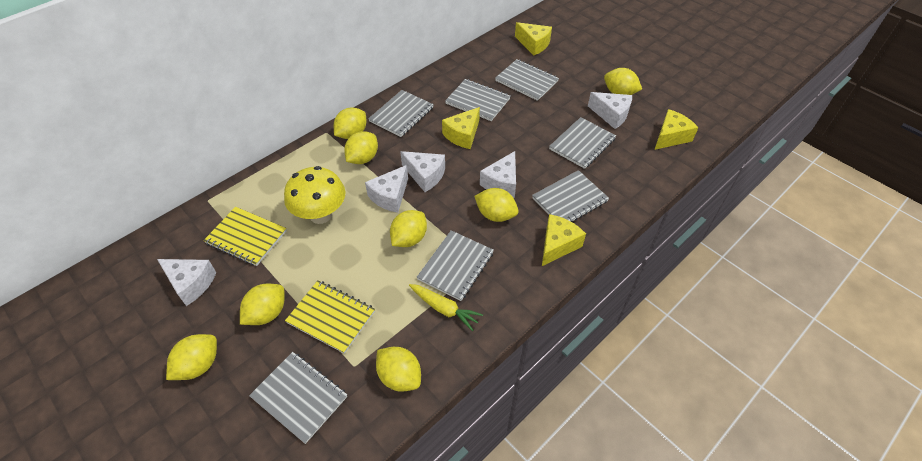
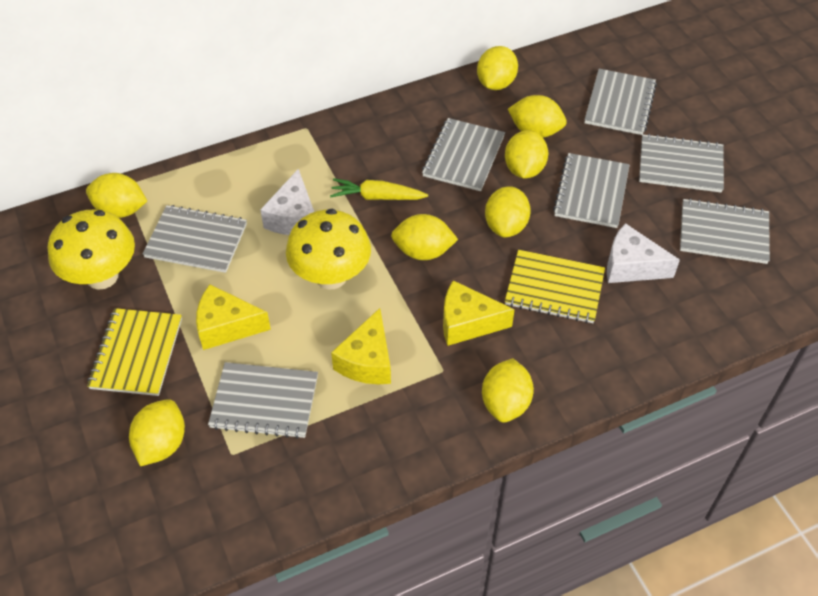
white cheese: [157,259,217,306] [365,165,408,213] [400,151,445,192] [480,151,516,198] [588,92,632,129] = 5 -> [260,169,314,235] [607,223,680,283] = 2
yellow cheese: [442,107,480,149] [515,22,552,55] [542,214,586,266] [654,109,699,150] = 4 -> [196,284,271,350] [331,308,391,384] [443,280,515,346] = 3
yellow mushroom: [284,166,346,224] = 1 -> [48,210,135,290] [286,209,371,290] = 2

